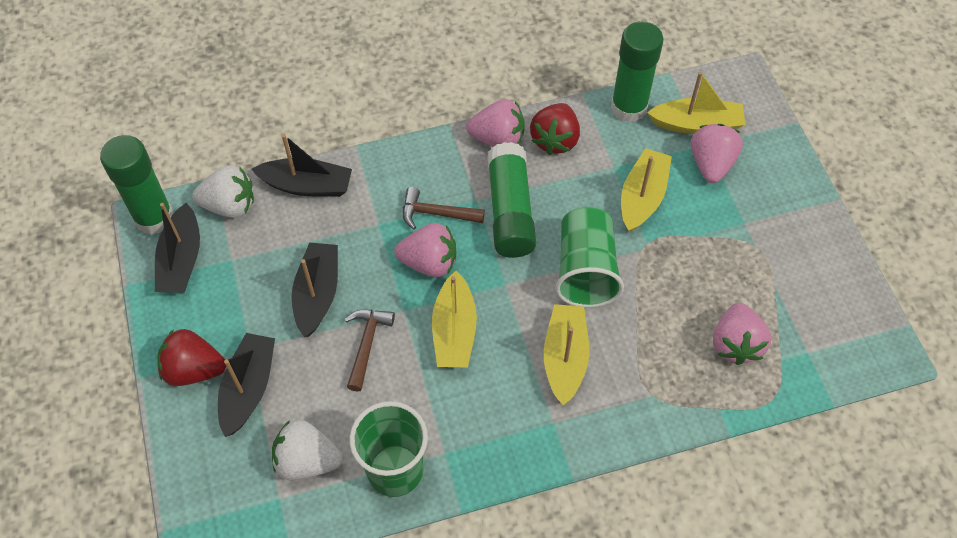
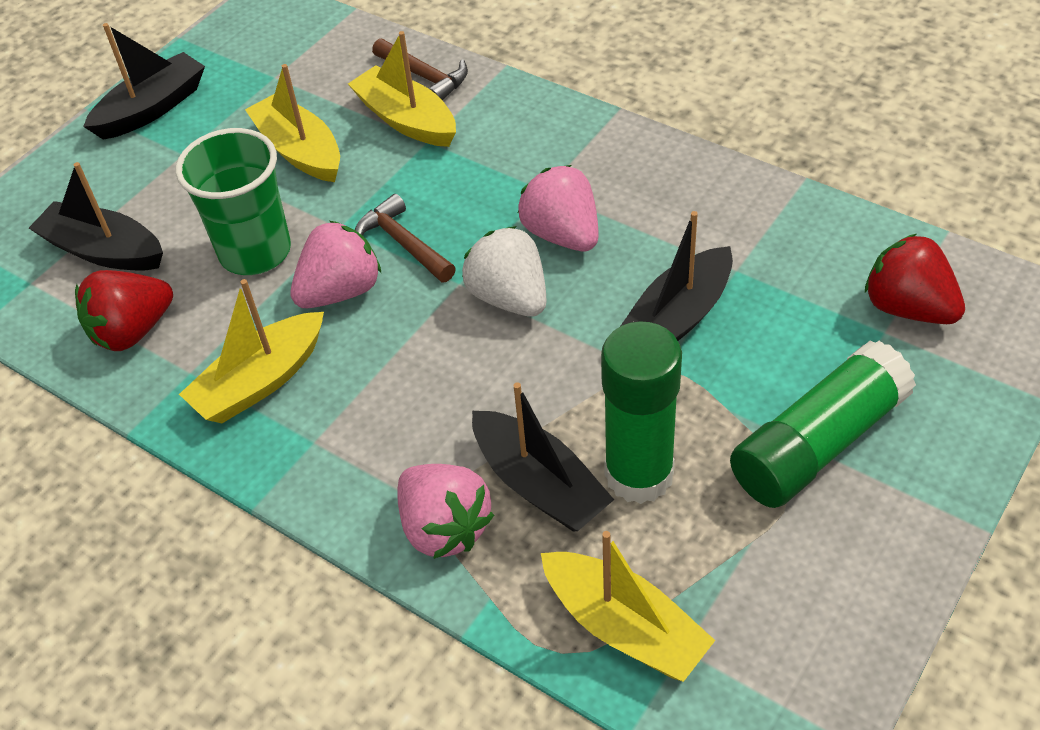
green cup: [349,401,428,497] [555,207,624,308] = 2 -> [176,128,291,275] = 1
green glue stick: [100,135,173,235] [487,142,536,258] [611,21,663,123] = 3 -> [601,321,682,504] [730,341,916,508] = 2
pink strawberry: [394,223,456,277] [466,99,525,147] [691,124,743,183] [713,303,771,365] = 4 -> [290,221,381,308] [397,464,494,559] [518,165,599,251] = 3
white strawberry: [192,165,254,218] [272,420,343,480] = 2 -> [462,226,547,317] = 1

